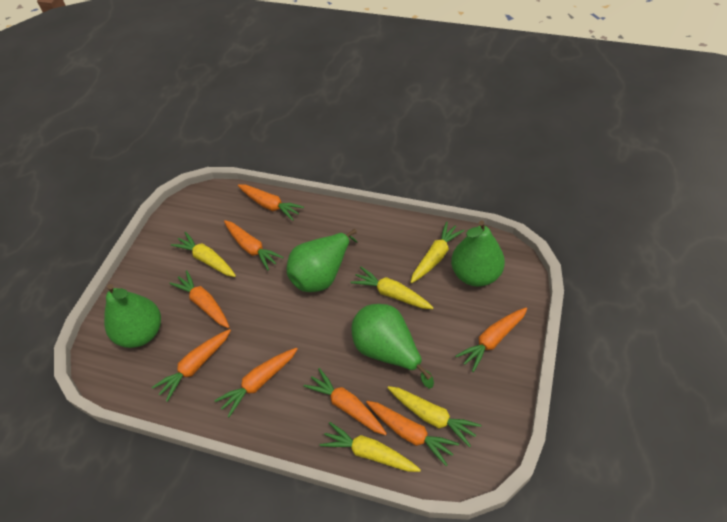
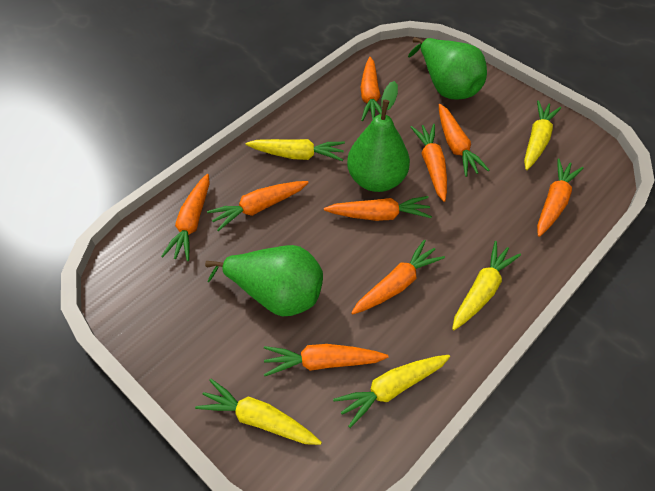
green pear: [104,284,161,348] [287,229,358,292] [351,304,434,389] [451,220,505,287] = 4 -> [205,245,323,317] [347,81,410,192] [408,37,487,100] = 3
orange carrot: [152,329,231,402] [169,270,229,328] [214,348,297,417] [224,220,284,270] [238,184,304,221] [303,368,387,435] [366,401,459,466] [455,307,527,372] = 8 -> [161,174,210,261] [207,181,309,231] [264,344,389,376] [324,196,432,221] [351,240,445,314] [360,57,382,121] [411,124,447,202] [439,104,489,177] [537,158,583,237] = 9

